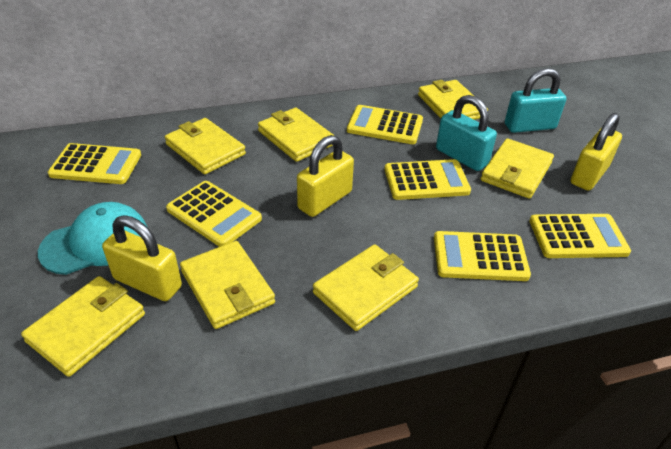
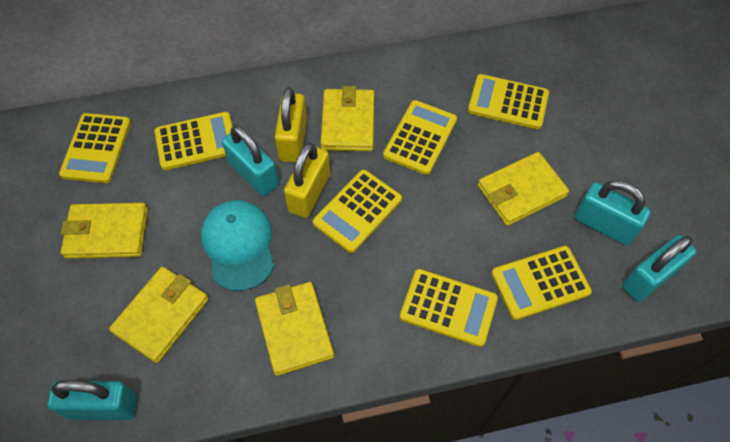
turquoise padlock: [436,95,497,171] [505,68,566,133] = 2 -> [47,380,137,420] [222,125,279,196] [574,180,651,245] [622,235,697,302] = 4
yellow calculator: [48,143,141,184] [166,181,262,247] [347,105,423,144] [384,159,471,200] [434,231,531,281] [529,214,631,258] = 6 -> [59,113,131,183] [154,112,233,170] [313,170,402,253] [383,100,457,175] [400,269,498,347] [468,74,549,129] [491,246,592,320] = 7
yellow padlock: [102,215,182,301] [297,135,354,217] [571,113,622,191] = 3 -> [275,87,307,163] [284,143,330,218] = 2
yellow wallet: [21,276,145,377] [165,118,246,174] [180,241,275,329] [258,108,335,162] [313,245,419,331] [418,80,488,120] [481,139,554,199] = 7 -> [61,203,148,259] [109,267,209,363] [255,282,334,376] [320,86,374,151] [478,152,569,226] = 5

